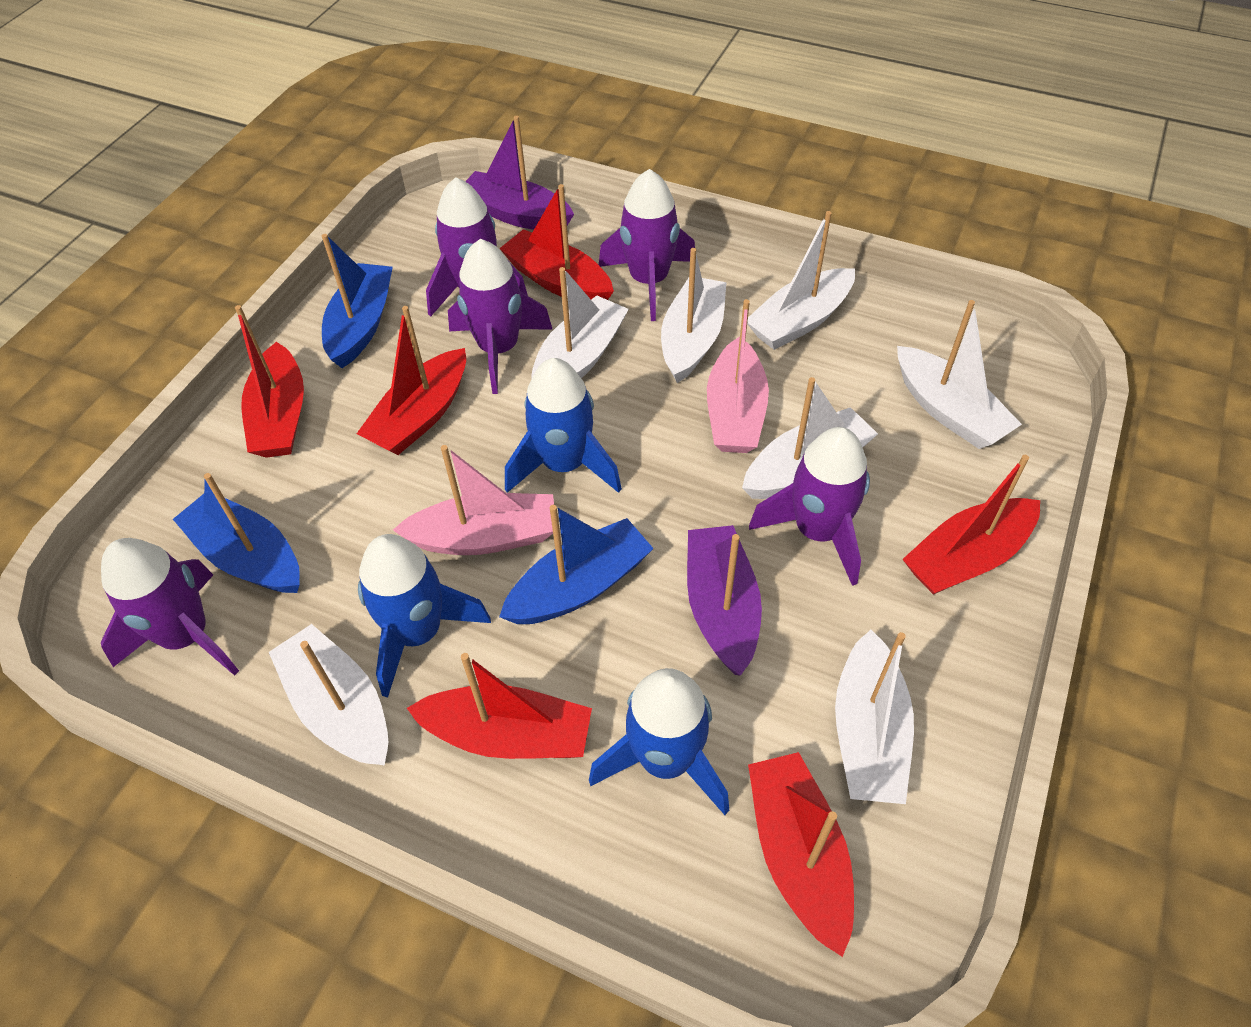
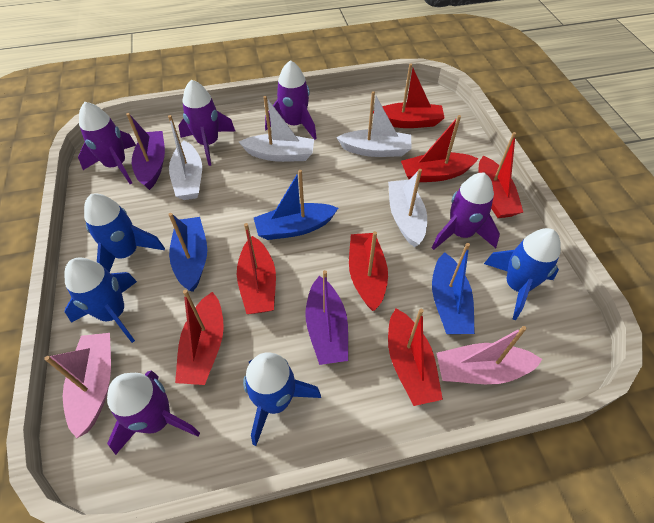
blue rocket: [358,534,491,697] [505,358,622,493] [589,668,729,815] = 3 -> [65,258,137,343] [84,194,165,272] [243,352,321,446] [484,228,561,320] = 4
red boat: [235,305,304,458] [356,306,466,455] [407,653,592,759] [499,184,614,300] [748,752,854,957] [902,455,1040,595] = 6 -> [175,290,224,385] [237,223,276,314] [349,231,388,311] [373,64,445,128] [388,308,443,406] [401,115,479,182] [478,132,523,218] = 7
white boat: [269,624,388,765] [531,267,629,378] [661,248,727,383] [742,377,878,499] [747,211,855,350] [835,630,914,804] [897,300,1022,449] = 7 -> [168,115,202,200] [239,96,314,162] [336,91,412,157] [388,169,427,247] = 4

